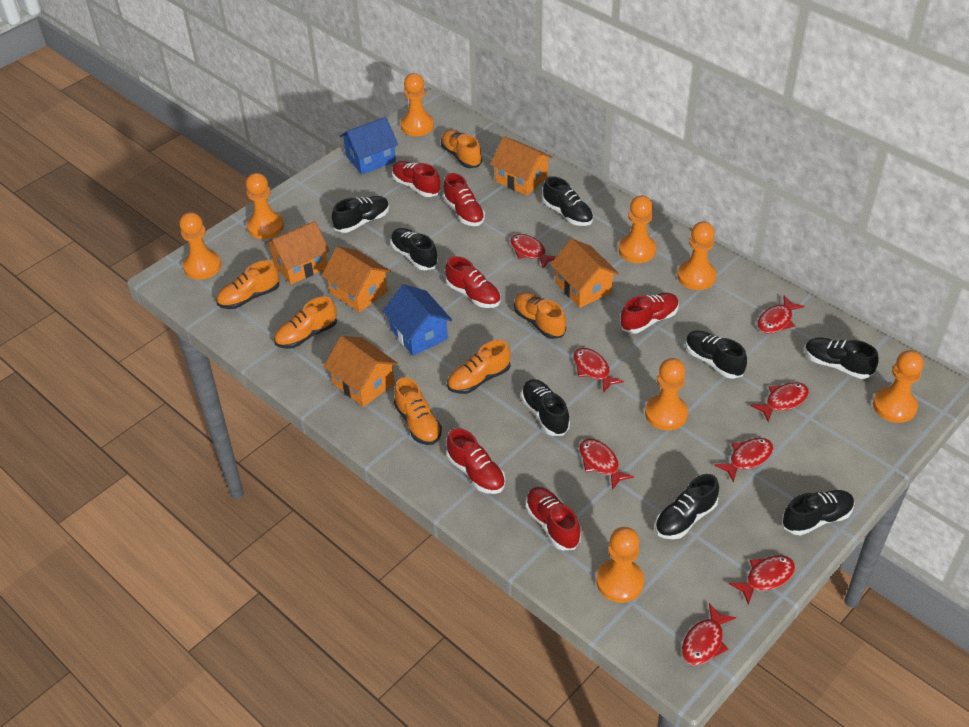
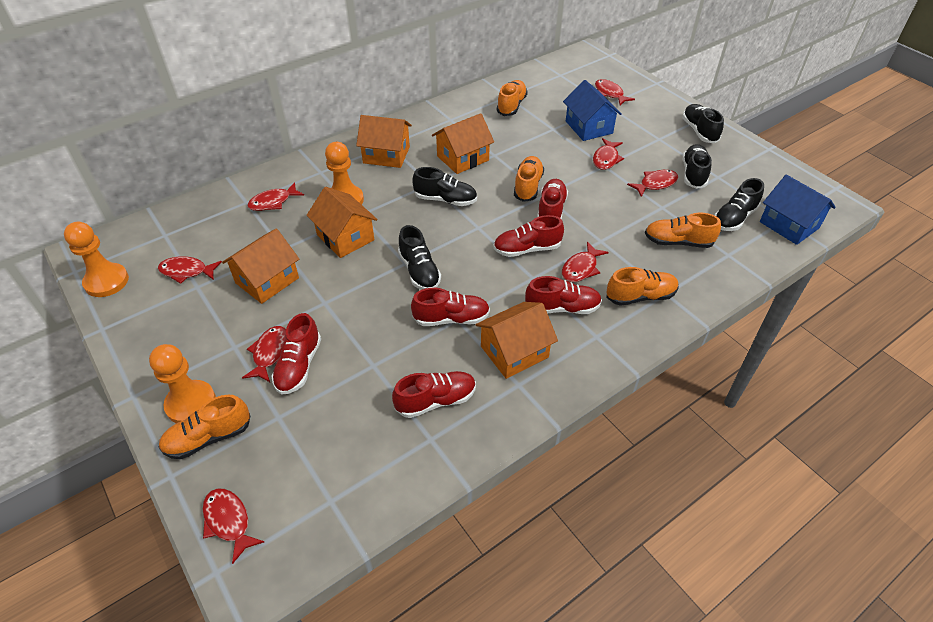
black shoe: [332,196,390,233] [390,228,438,270] [521,379,570,436] [543,176,593,226] [655,474,719,539] [686,331,747,379] [782,490,855,536] [805,337,879,379] = 8 -> [398,225,441,290] [412,167,477,206] [682,104,724,143] [682,144,712,189] [714,178,764,231] = 5
orange pawn: [179,212,221,280] [246,173,284,239] [401,73,434,136] [596,527,644,603] [619,195,656,263] [645,358,688,430] [677,221,716,290] [873,350,924,423] = 8 -> [64,222,129,297] [149,344,216,423] [325,142,364,205] = 3
orange shoe: [216,260,279,309] [274,296,337,349] [394,377,442,445] [441,130,482,168] [447,340,511,394] [514,292,566,339] = 6 -> [158,395,250,459] [497,80,528,116] [514,156,544,202] [606,267,679,306] [645,213,721,248] = 5

